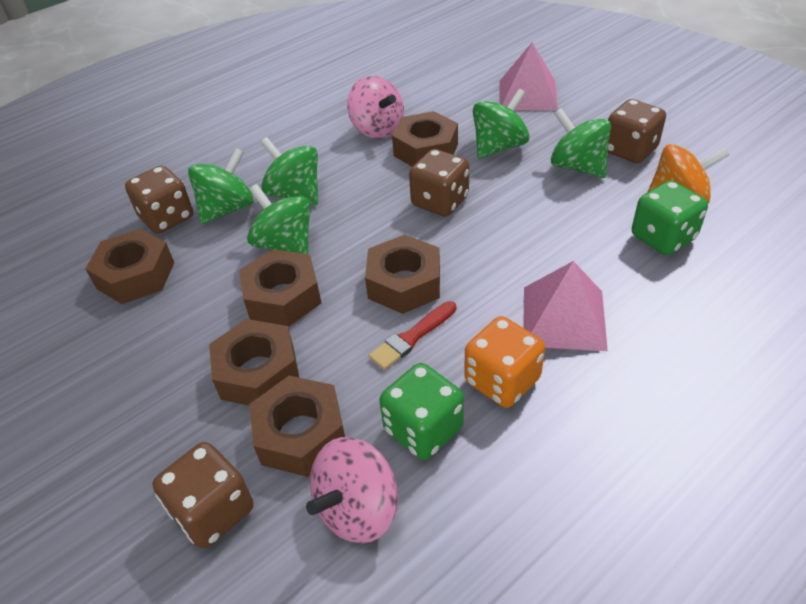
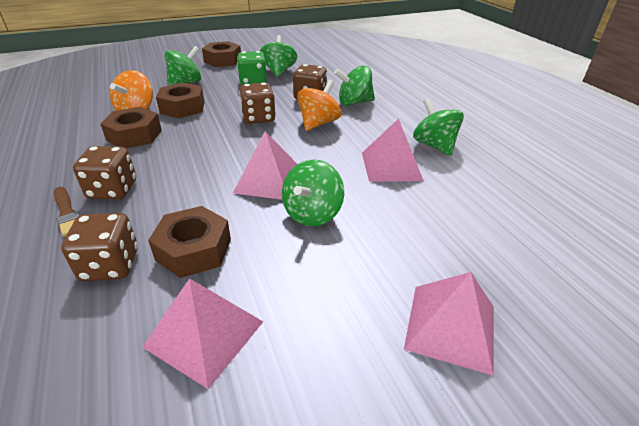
brown brush: none = 0 -> [54,187,80,237] = 1
brown nut: [85,229,174,304] [209,319,299,406] [239,249,321,326] [249,375,345,477] [365,234,440,314] [392,111,458,167] = 6 -> [100,107,162,148] [148,206,231,278] [156,82,205,118] [202,41,241,67] = 4
green dice: [379,363,464,460] [632,180,708,255] = 2 -> [237,51,267,85] = 1
orange dice: [464,316,545,408] = 1 -> none = 0
orange spinning top: [648,144,729,204] = 1 -> [110,70,153,111] [297,80,341,131] = 2
pink pyramid: [500,42,558,110] [523,261,608,351] = 2 -> [142,278,263,389] [233,131,297,200] [362,118,424,182] [404,272,494,376] = 4
pink spinning top: [306,437,398,543] [347,76,404,139] = 2 -> none = 0
red brush: [369,301,456,370] = 1 -> none = 0

